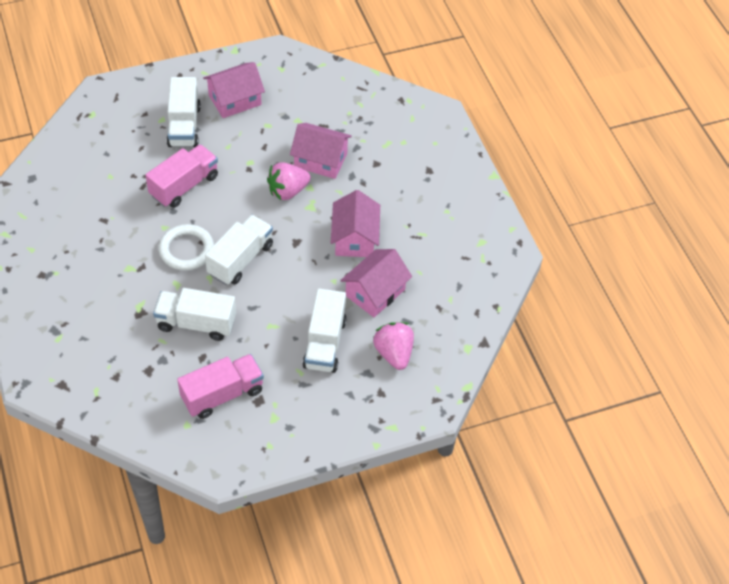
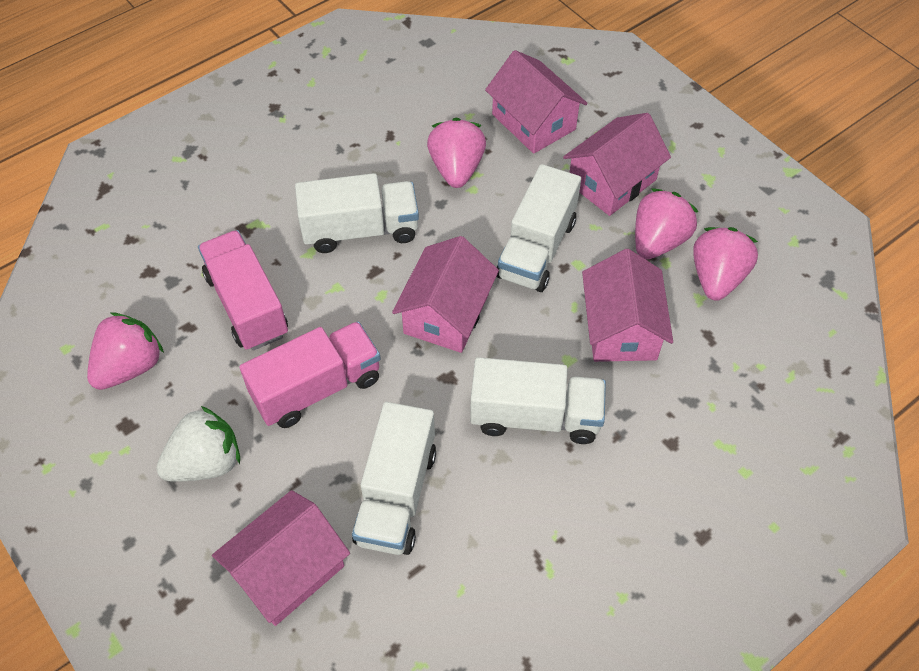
pink house: [203,62,265,118] [290,123,352,179] [331,190,380,257] [340,249,412,317] = 4 -> [212,490,350,626] [392,236,499,353] [485,50,588,154] [563,113,671,216] [582,249,673,362] = 5
pink strawberry: [267,162,311,200] [373,322,414,370] = 2 -> [87,313,164,390] [427,118,486,188] [635,189,698,259] [693,227,758,301] = 4
white ring: [159,224,214,271] = 1 -> none = 0
white strawberry: none = 0 -> [156,406,240,482] = 1

